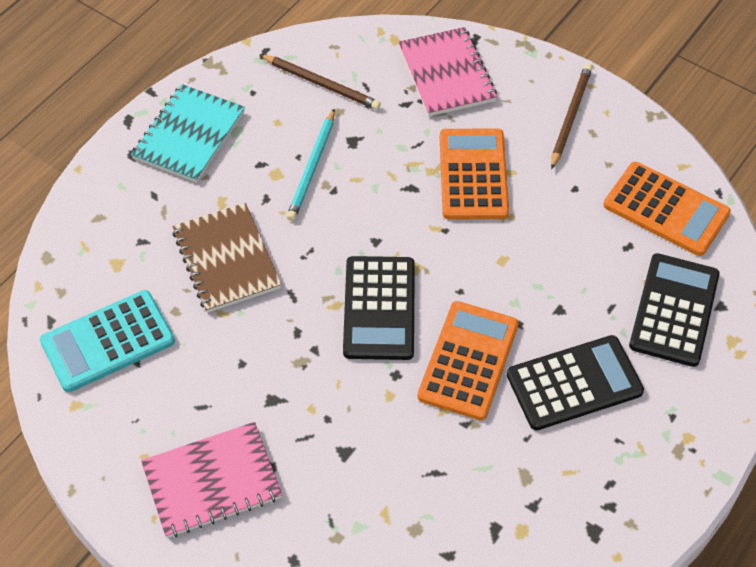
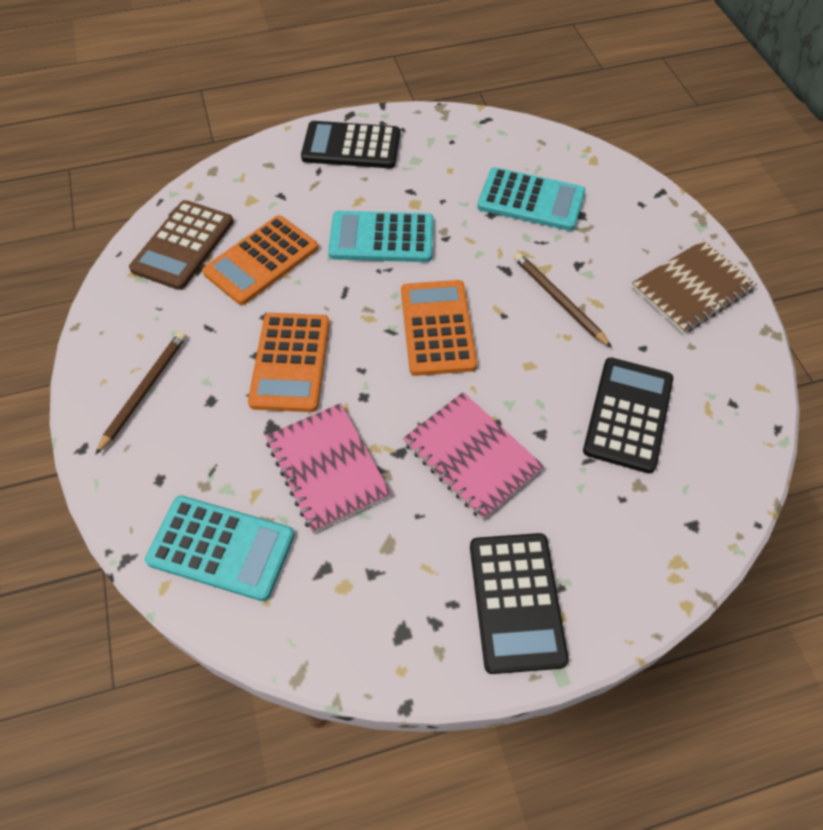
brown calculator: none = 0 -> [129,200,233,290] = 1
turquoise calculator: [40,290,175,392] = 1 -> [145,496,294,601] [328,211,433,262] [477,167,585,231] = 3
turquoise notebook: [131,84,245,183] = 1 -> none = 0
turquoise pencil: [286,109,335,221] = 1 -> none = 0

